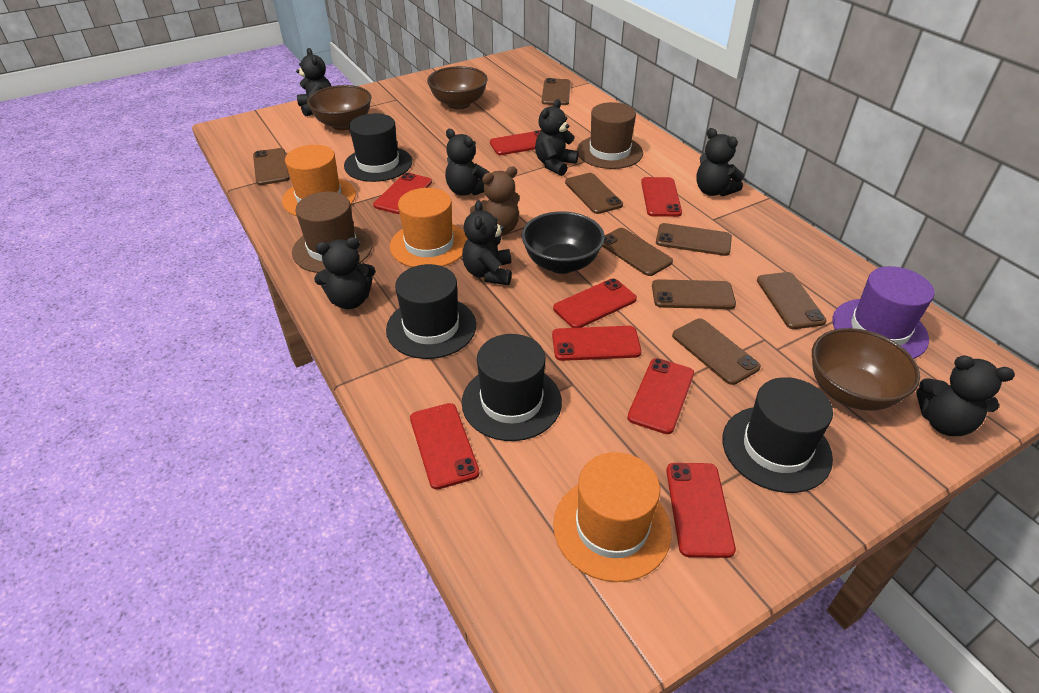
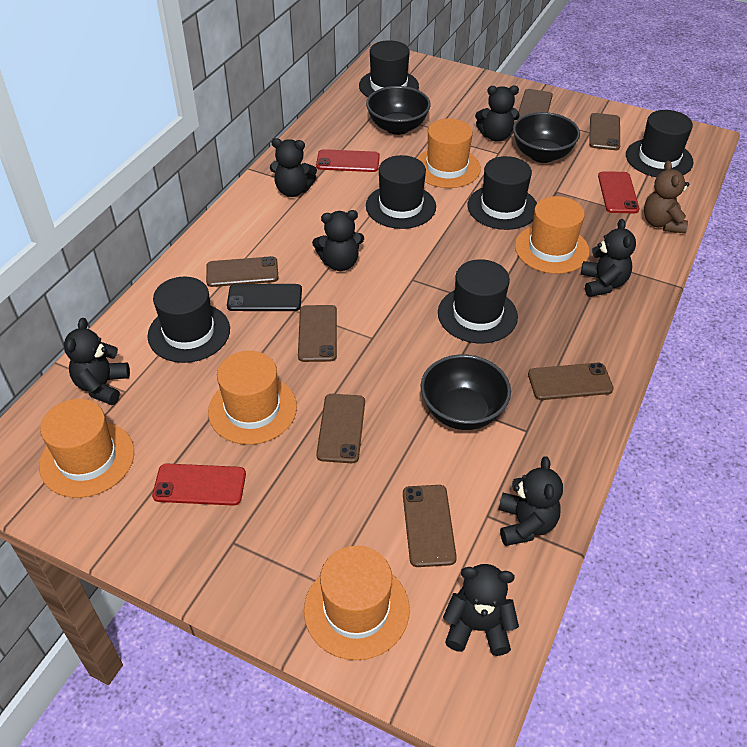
black bowl: [522,211,605,274] = 1 -> [366,86,431,135] [421,355,511,430] [513,112,580,163] = 3
black hat: [344,113,412,182] [386,264,476,359] [462,334,562,441] [722,377,833,493] = 4 -> [148,277,230,363] [359,40,419,97] [366,155,436,229] [438,259,518,343] [467,156,537,230] [626,110,693,177] = 6
black phone: none = 0 -> [227,284,302,311] = 1
brown bowl: [307,85,371,130] [427,66,488,109] [812,328,920,411] = 3 -> none = 0
brown hat: [292,191,373,273] [577,102,643,169] = 2 -> none = 0
brown phone: [253,148,290,185] [542,78,570,105] [565,173,623,214] [602,228,673,276] [652,279,736,309] [656,223,732,256] [672,318,761,385] [757,272,827,329] = 8 -> [206,256,279,287] [298,305,337,362] [316,394,365,463] [403,485,457,567] [518,89,553,119] [528,363,614,400] [589,113,620,150] = 7
orange hat: [282,145,356,216] [390,188,468,267] [553,452,671,582] = 3 -> [39,399,134,498] [208,351,297,445] [304,546,410,660] [416,119,481,188] [515,196,590,274] = 5
purple hat: [832,266,935,359] = 1 -> none = 0
red phone: [373,172,432,214] [410,403,480,490] [490,130,542,155] [552,326,641,361] [553,278,637,328] [627,358,694,434] [641,177,682,217] [666,463,736,558] = 8 -> [152,464,246,506] [316,149,380,172] [598,171,639,213] = 3

